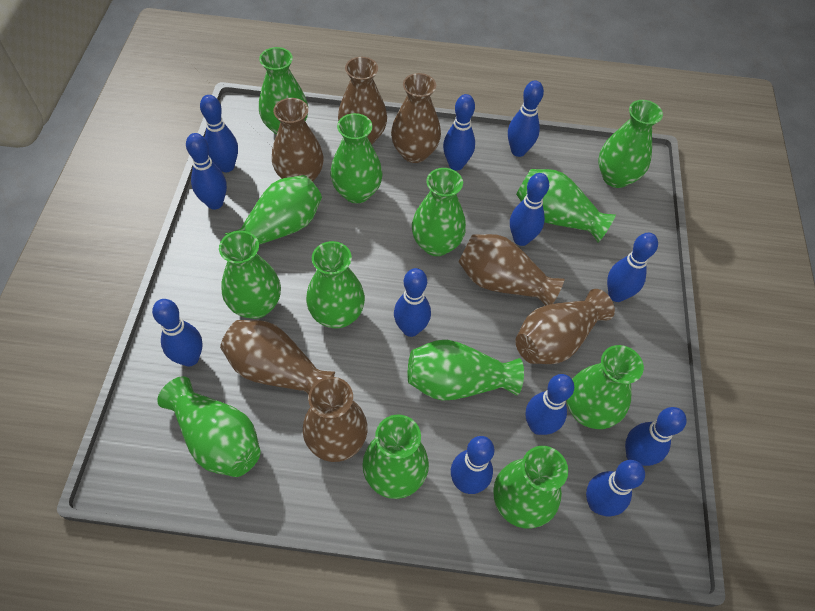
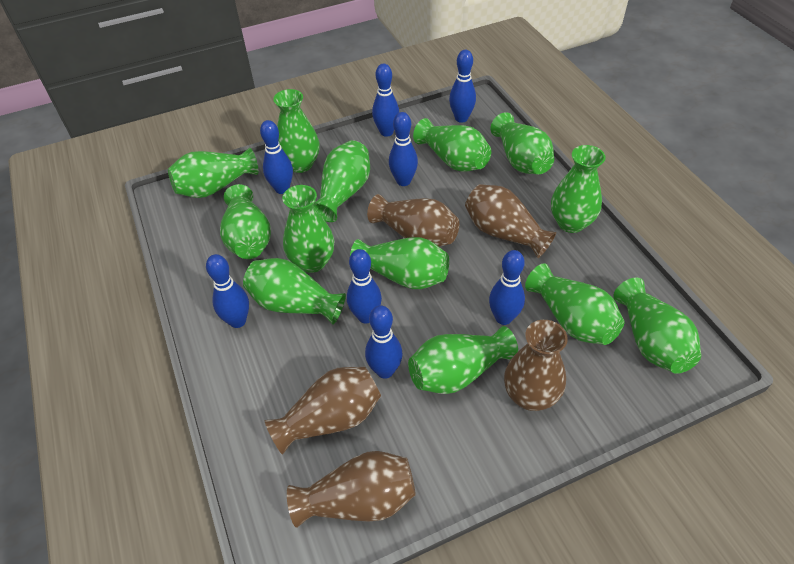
blue bowling pin: [152,299,203,366] [186,133,227,210] [200,95,238,172] [394,268,431,337] [443,94,475,171] [451,436,494,494] [508,80,544,157] [510,173,549,246] [525,374,574,435] [586,460,645,517] [607,233,658,302] [625,407,687,466] = 12 -> [206,254,249,328] [260,120,293,194] [347,249,382,323] [365,305,403,379] [372,64,399,137] [389,112,418,186] [449,50,476,123] [489,250,525,325] = 8
brown vase: [220,320,335,395] [272,98,324,182] [303,377,368,462] [338,57,387,144] [391,73,441,163] [459,234,564,306] [515,289,615,364] = 7 -> [265,367,381,455] [287,451,416,528] [367,194,459,247] [465,184,556,258] [504,320,568,411] = 5

